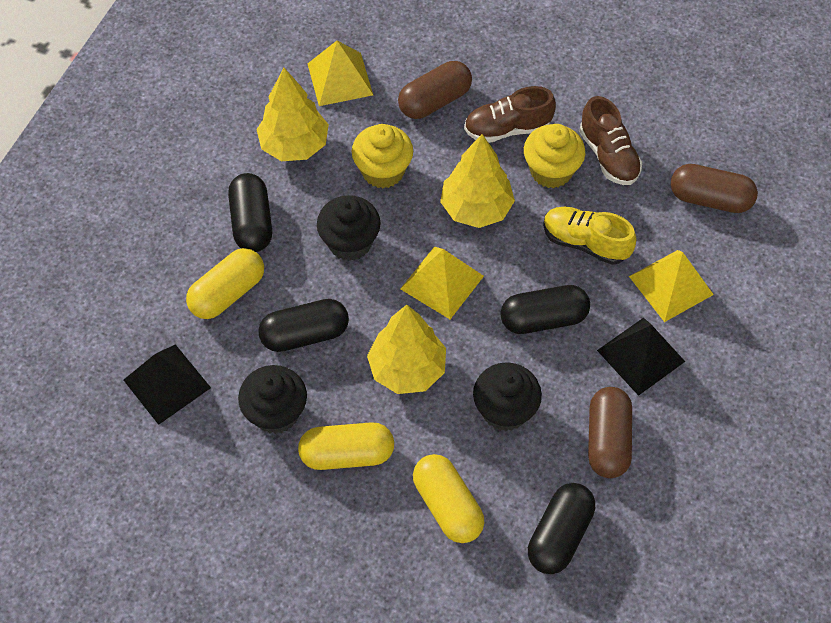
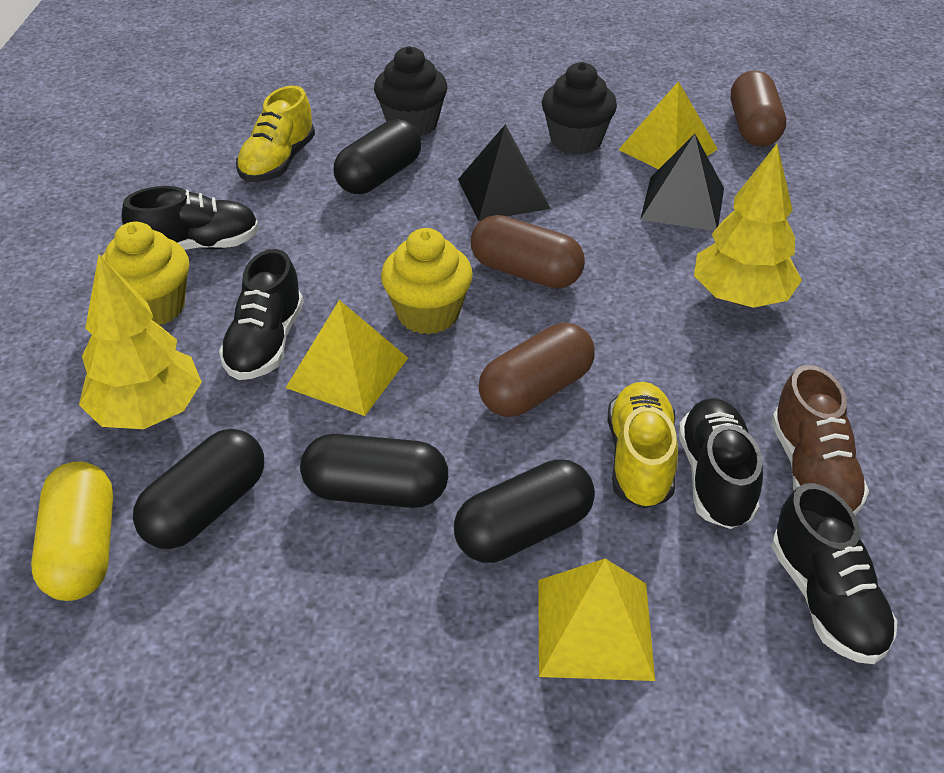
black cupcake: [238,365,307,434] [317,195,381,261] [473,362,542,431] = 3 -> [374,46,448,136] [542,62,617,155] = 2
black shoe: none = 0 -> [121,186,259,250] [219,249,303,380] [678,398,763,529] [771,483,897,664] = 4
brown shoe: [464,86,556,143] [579,96,642,185] = 2 -> [771,365,869,515] = 1
yellow capsule: [186,248,264,319] [298,422,394,470] [413,454,484,543] = 3 -> [31,461,113,601] = 1
yellow shoe: [543,207,637,265] = 1 -> [236,85,315,182] [608,382,678,509] = 2
yellow tree: [256,67,329,161] [367,305,446,394] [440,134,515,228] = 3 -> [79,254,202,429] [694,144,802,308] = 2

